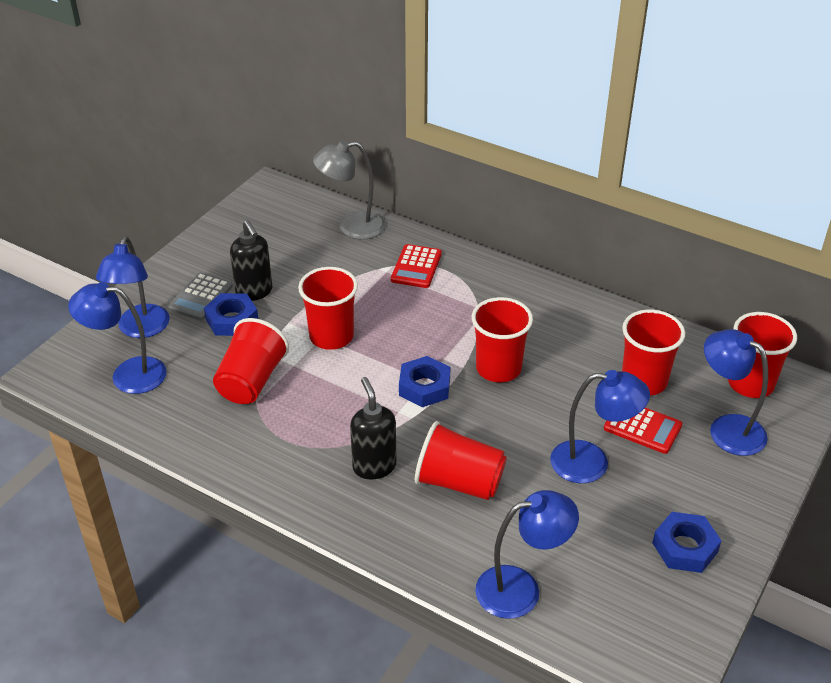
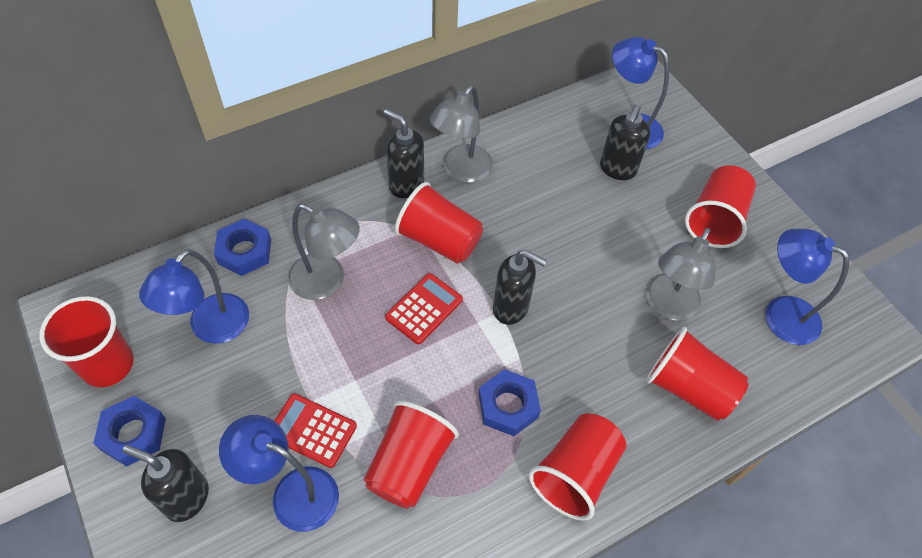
black soap dispenser: [230,220,272,301] [350,377,397,480] = 2 -> [122,445,209,522] [384,109,424,198] [493,250,547,325] [600,104,650,180] = 4
blue lamp: [68,282,167,394] [96,237,170,338] [475,490,579,619] [550,370,650,483] [704,329,768,456] = 5 -> [139,249,249,344] [219,415,339,532] [612,37,669,149] [766,229,849,345] = 4
grey calculator: [168,272,233,320] = 1 -> none = 0
grey lamp: [313,140,385,239] = 1 -> [288,204,360,300] [430,85,493,183] [646,228,716,321] = 3

